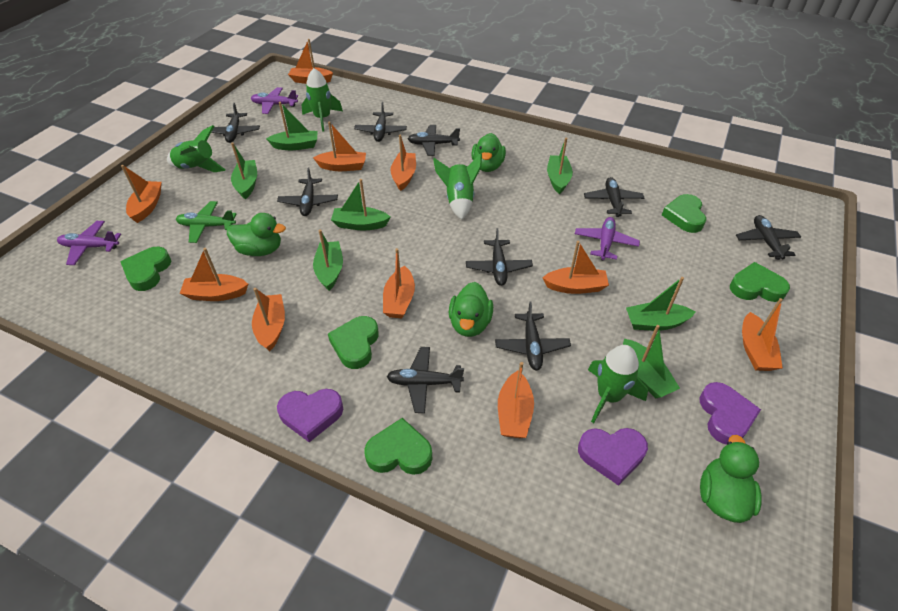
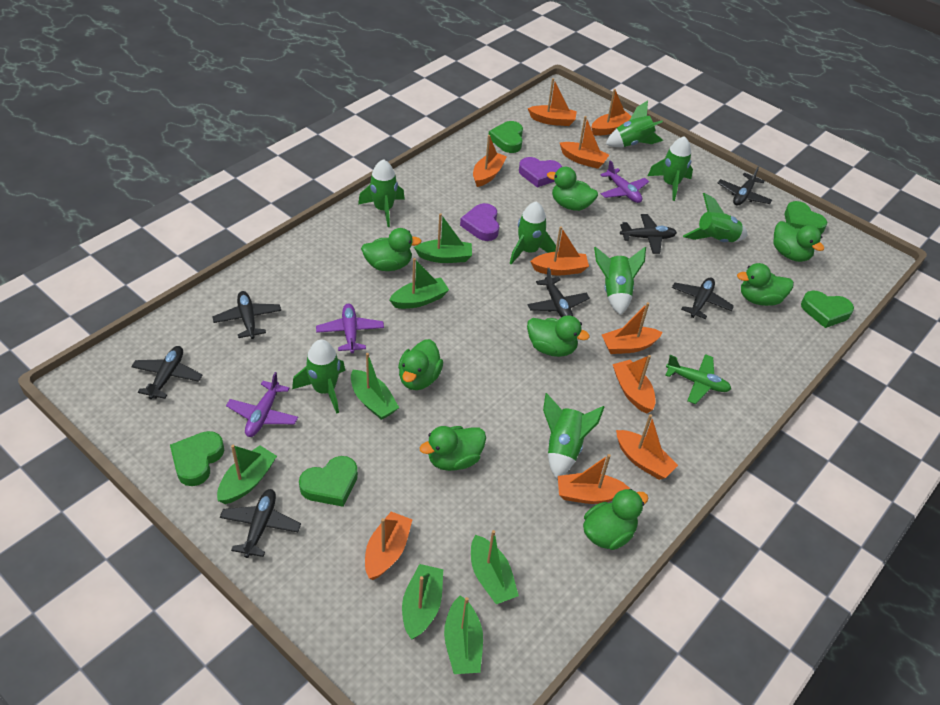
black plane: [207,103,260,143] [277,168,338,216] [354,102,407,142] [387,347,464,413] [408,125,460,156] [466,228,533,286] [495,302,571,371] [584,177,645,217] [736,215,801,260] = 9 -> [131,346,202,399] [212,291,281,339] [220,489,301,558] [528,268,590,317] [620,214,677,254] [672,277,734,319] [718,166,772,205] = 7
green duck: [227,213,286,256] [449,282,493,337] [471,133,506,172] [700,435,762,523] = 4 -> [361,228,421,271] [398,339,443,390] [419,426,486,471] [527,316,590,357] [547,167,598,211] [583,489,649,550] [737,263,794,306] [773,221,824,262] = 8
green rocket: [167,125,226,172] [302,68,343,131] [433,153,482,220] [588,345,648,423] = 4 -> [292,340,345,414] [358,159,405,227] [510,201,556,264] [543,393,604,479] [594,247,646,315] [606,101,663,147] [648,136,693,201] [683,193,747,242] = 8
purple heart: [277,389,343,442] [578,428,648,486] [699,382,761,444] = 3 -> [460,203,499,241] [519,157,562,188] = 2

